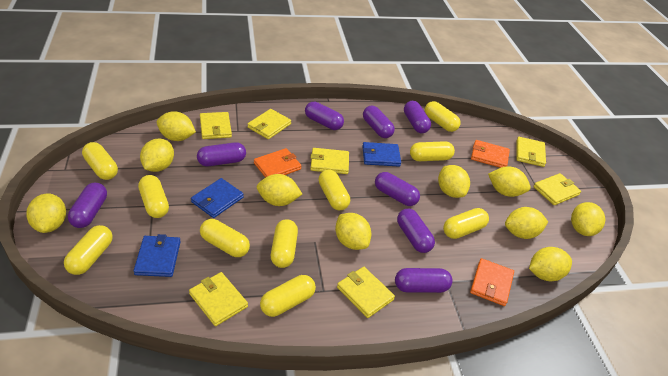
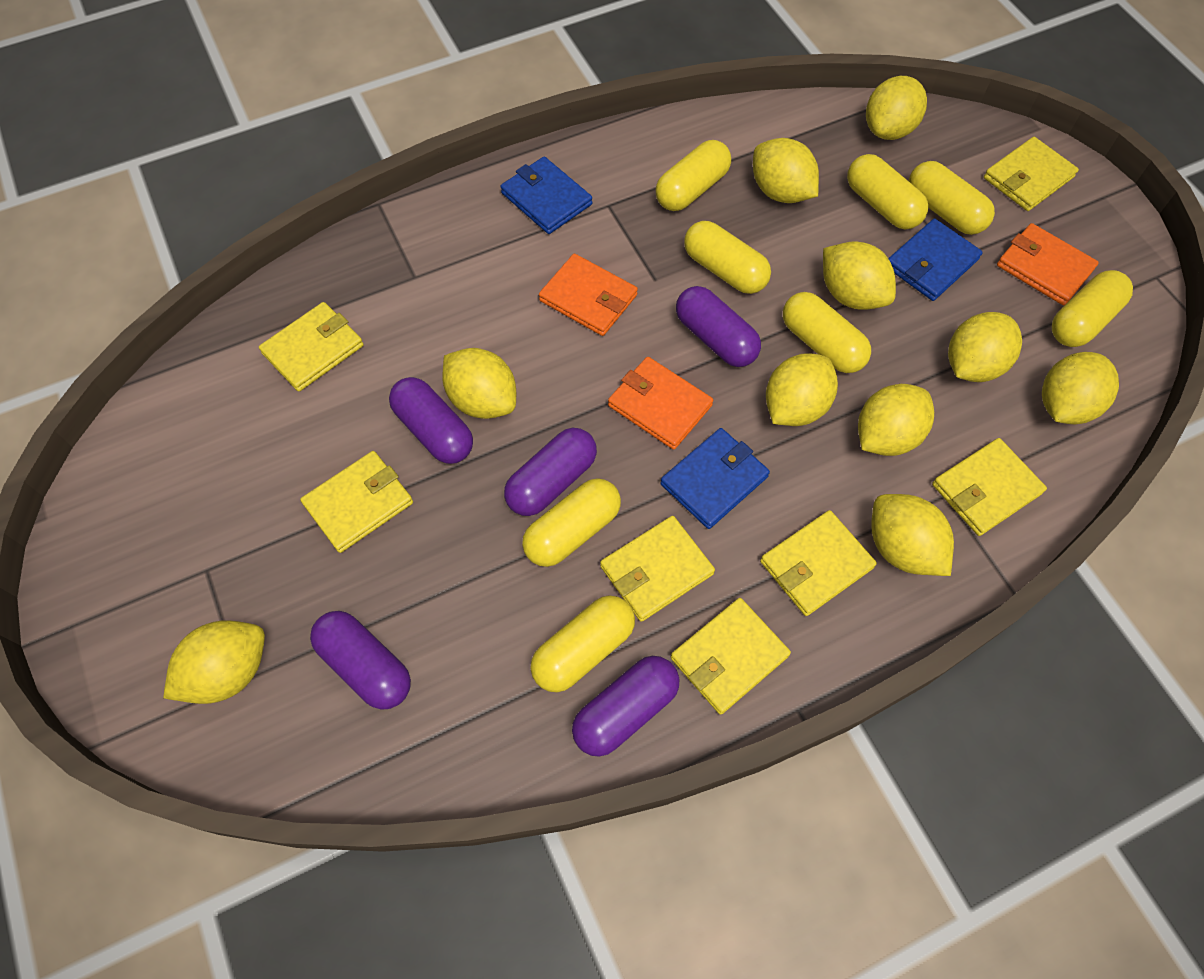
purple capsule: [68,183,107,228] [197,142,246,167] [305,102,344,130] [363,106,395,138] [375,172,420,206] [395,268,453,293] [397,209,435,253] [404,101,431,133] = 8 -> [310,611,411,710] [389,377,473,464] [504,428,597,516] [572,656,679,757] [676,286,761,367] = 5
yellow capsule: [64,225,113,275] [82,142,118,180] [138,175,169,218] [200,219,250,257] [260,275,316,317] [271,219,298,268] [319,170,350,210] [410,141,455,161] [425,101,461,132] [443,208,489,239] = 10 -> [522,478,621,567] [530,595,635,692] [655,140,731,211] [684,221,771,294] [783,292,871,373] [847,154,928,229] [909,161,995,235] [1052,270,1133,347] = 8

